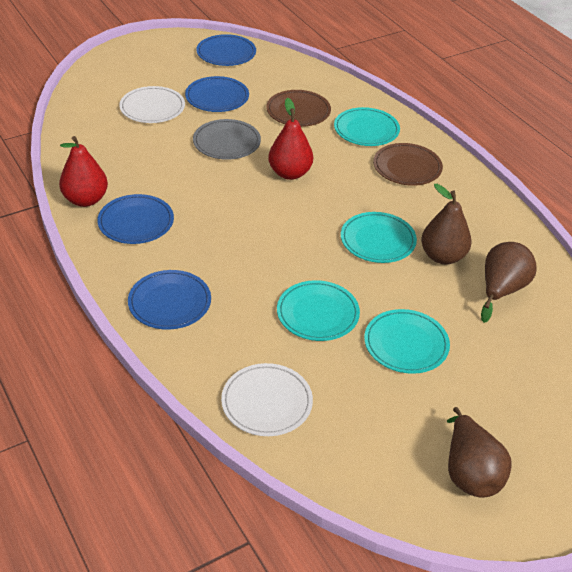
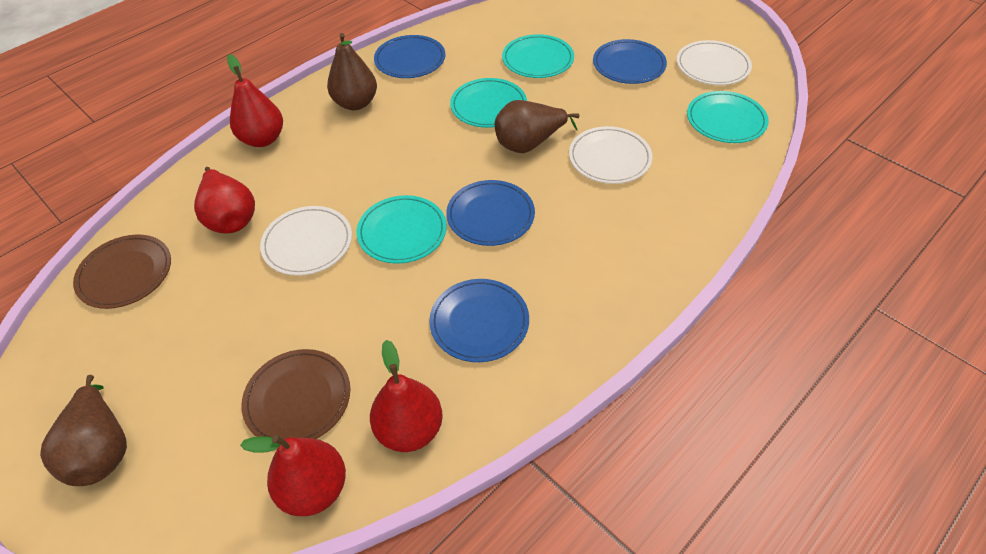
grey plate: [193,119,261,160] = 1 -> none = 0
red pear: [59,136,108,207] [268,98,313,180] = 2 -> [194,167,255,233] [227,54,283,147] [240,435,346,516] [370,340,443,452] = 4
white plate: [119,86,185,123] [221,363,313,436] = 2 -> [260,206,352,276] [569,126,653,184] [677,40,752,85] = 3

